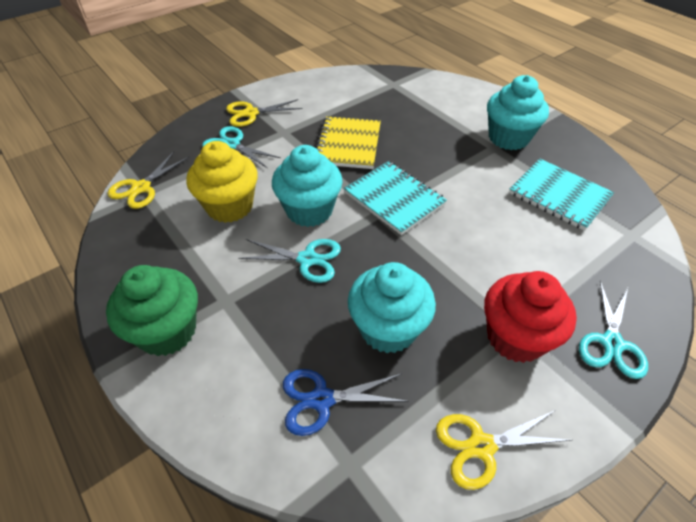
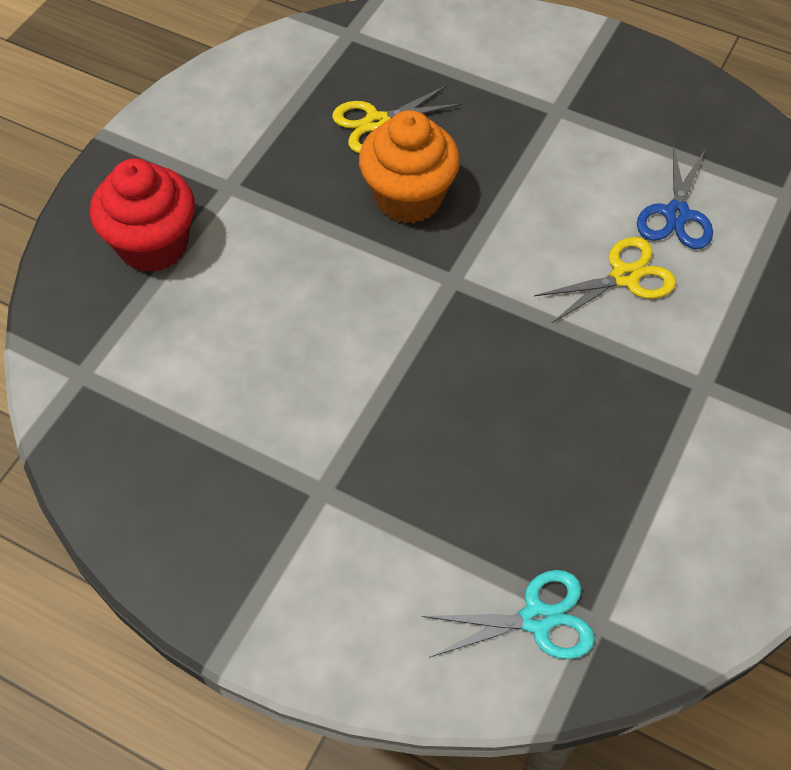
green cupcake: [106,265,198,356] = 1 -> none = 0
orange cupcake: none = 0 -> [359,110,460,224] = 1
turquoise cupcake: [272,145,343,227] [348,262,436,353] [487,75,549,150] = 3 -> none = 0
turquoise notebook: [344,161,447,235] [509,158,614,231] = 2 -> none = 0
turquoise scissors: [202,126,281,168] [238,239,341,283] [579,281,648,379] = 3 -> [422,570,595,659] = 1
yellow cupcake: [186,141,258,223] = 1 -> none = 0
yellow notebook: [316,116,381,169] = 1 -> none = 0
yellow scissors: [107,152,189,209] [226,99,303,127] [436,410,571,490] = 3 -> [332,85,462,153] [534,237,676,324] = 2

